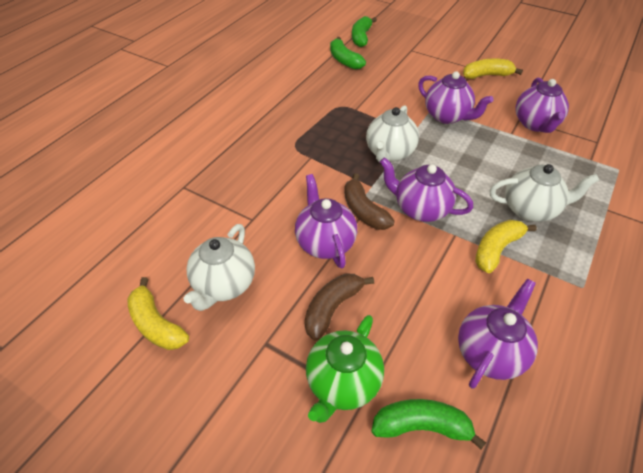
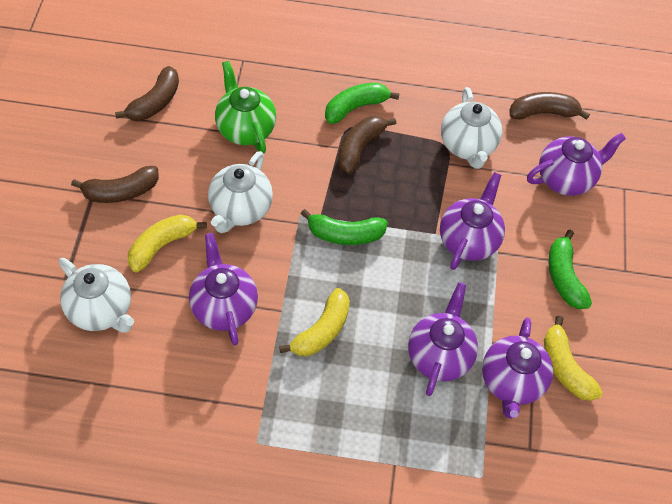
brown banana: [304,273,374,341] [344,173,395,230] = 2 -> [71,166,159,203] [115,66,179,121] [338,116,396,174] [509,92,590,120] = 4

